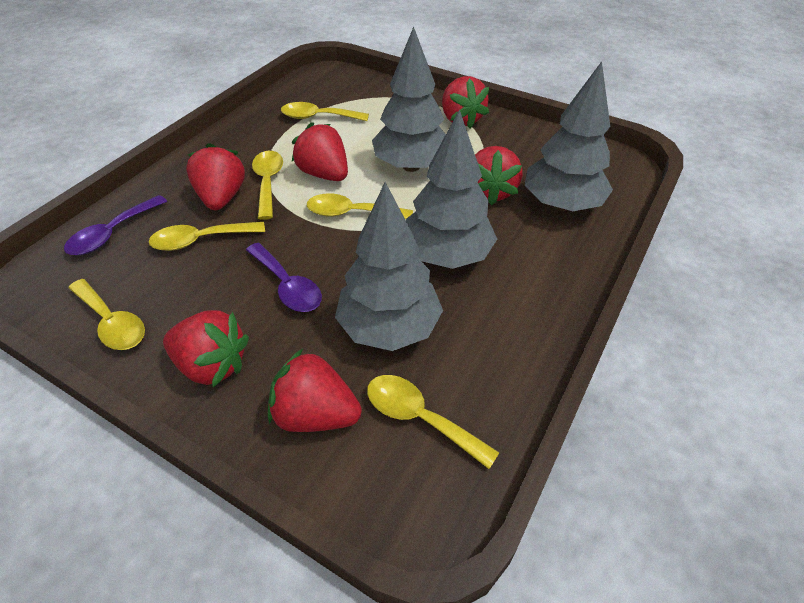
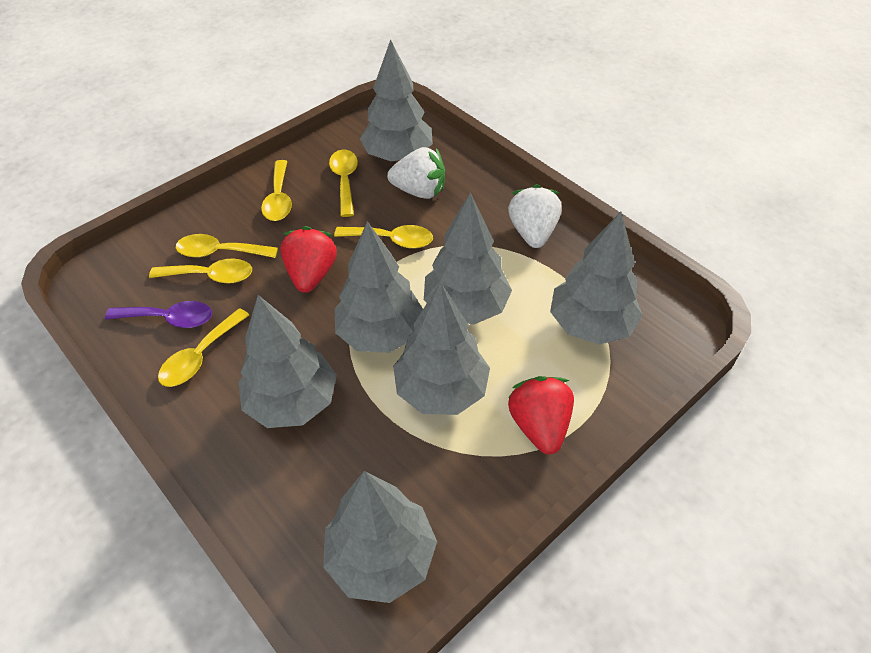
grey tree: [335,182,443,351] [372,27,446,172] [406,109,497,269] [525,61,613,211] = 4 -> [238,295,337,428] [323,471,437,603] [335,221,423,353] [360,40,433,162] [393,282,490,415] [424,192,512,324] [550,212,643,345] = 7
purple spoon: [64,195,167,255] [246,243,322,312] = 2 -> [105,301,212,328] = 1
red strawberry: [163,310,249,387] [186,143,245,210] [268,349,362,432] [292,122,348,181] [442,76,489,128] [475,146,522,205] = 6 -> [281,226,337,293] [508,376,574,454] = 2
white strawberry: none = 0 -> [387,147,445,199] [508,184,562,248] = 2

